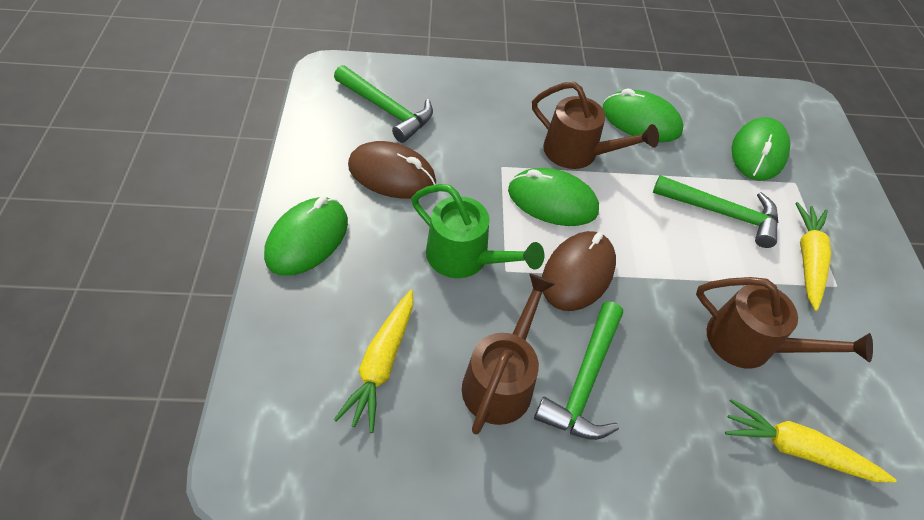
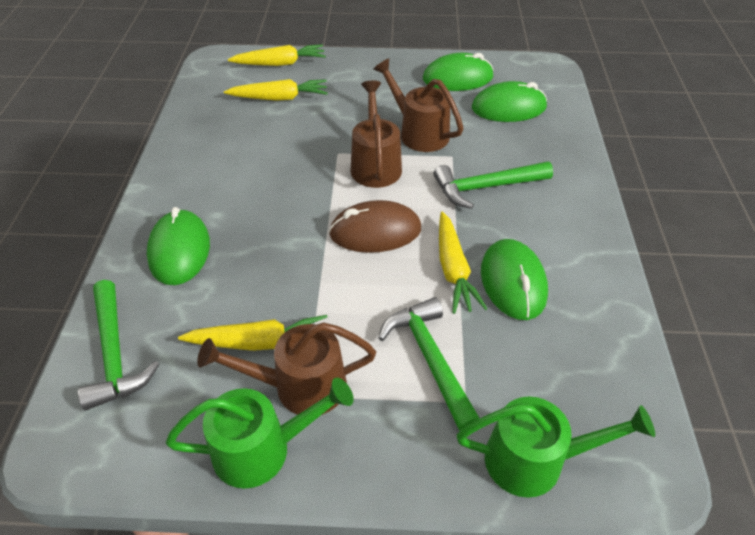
brown mouse: [348,141,436,199] [542,231,616,311] = 2 -> [329,200,421,253] = 1
green watering can: [411,184,544,278] = 1 -> [166,378,354,489] [457,396,655,498] = 2
yellow carrot: [334,290,413,433] [725,399,897,483] [796,202,831,311] = 3 -> [178,315,328,351] [224,79,328,101] [228,44,326,66] [439,212,487,314] = 4

